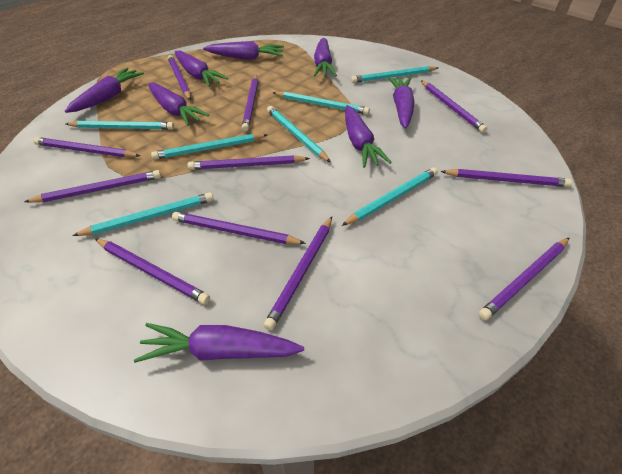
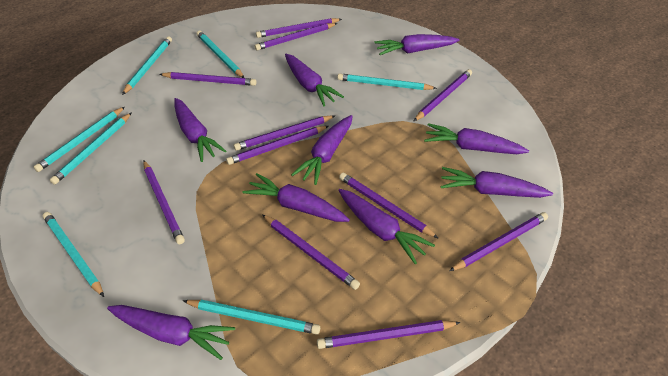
purple carrot: [65,68,144,113] [134,323,304,363] [148,83,210,126] [175,50,229,87] [203,41,284,60] [314,38,337,77] [345,105,392,168] [388,77,415,129] = 8 -> [107,305,235,360] [174,98,226,162] [243,173,350,222] [285,54,344,106] [291,115,353,185] [338,189,435,264] [374,34,459,55] [424,123,529,154] [440,167,553,198] = 9

